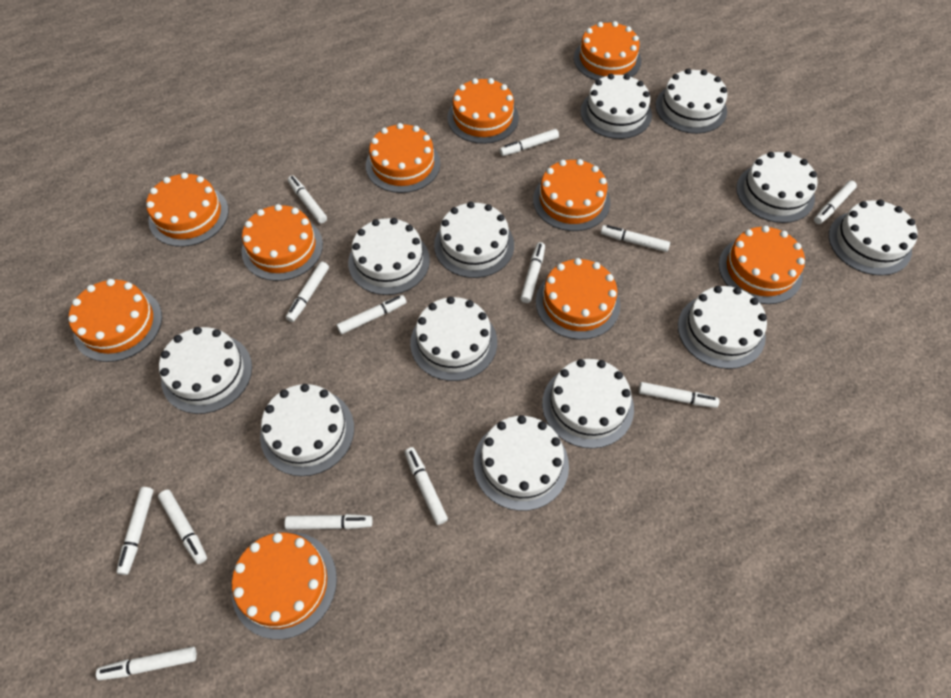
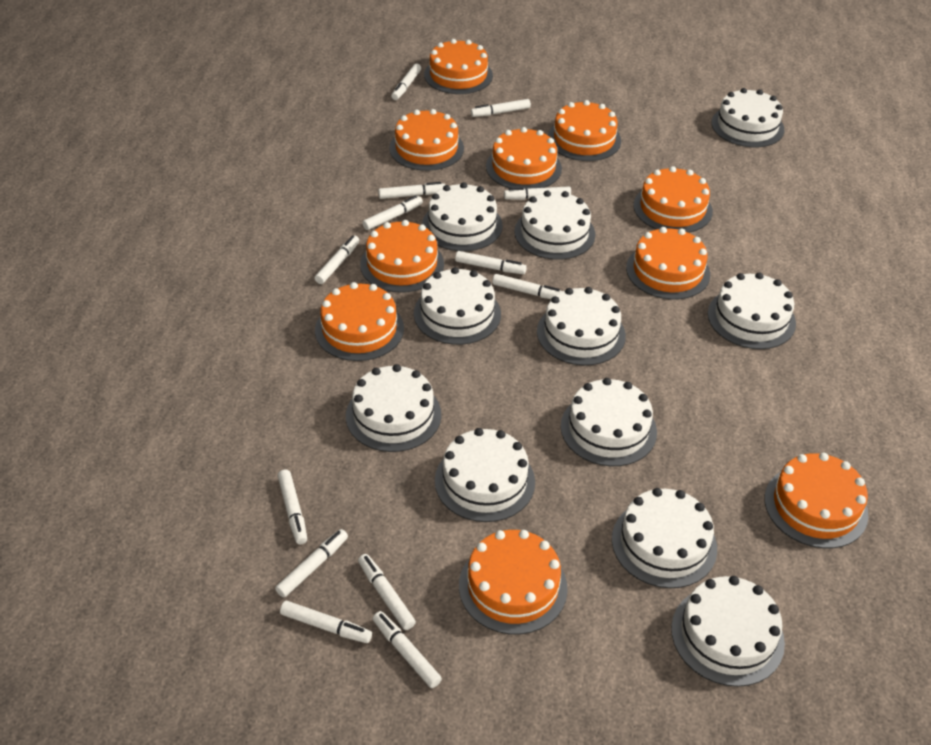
white cake: [159,327,252,414] [260,384,354,476] [348,218,430,295] [410,296,497,381] [434,202,514,278] [473,415,569,511] [542,359,634,449] [581,74,652,139] [656,68,727,134] [678,286,767,369] [736,152,818,223] [829,200,918,276] = 12 -> [346,364,441,452] [414,267,501,345] [422,182,503,251] [435,428,535,522] [514,190,595,260] [537,287,626,366] [561,378,657,466] [612,488,717,588] [671,576,785,687] [708,272,796,349] [711,88,784,147] = 11

